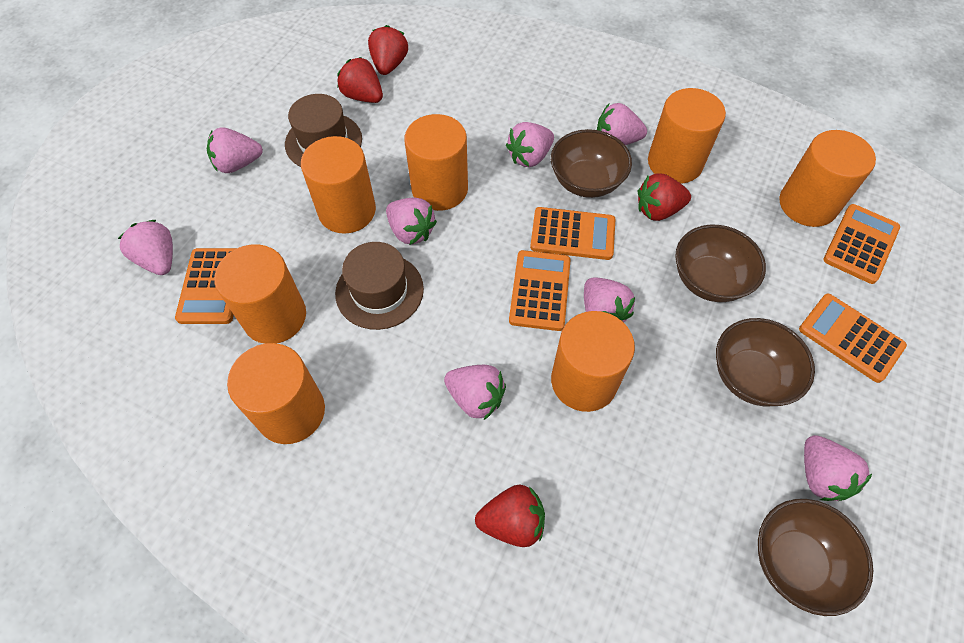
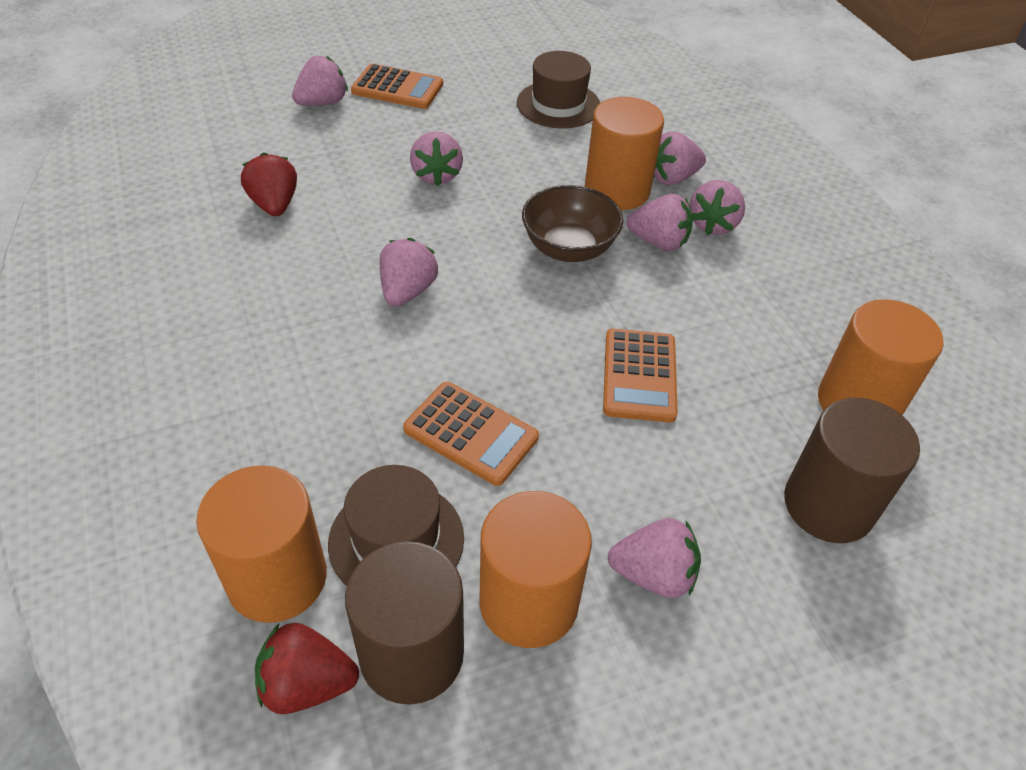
brown bowl: [551,129,632,198] [675,225,766,302] [716,318,815,406] [758,499,873,616] = 4 -> [522,185,623,262] = 1
brown cylinder: none = 0 -> [345,541,464,705] [784,398,920,543] = 2
orange calculator: [175,248,237,324] [509,250,571,331] [530,207,615,260] [799,294,907,383] [823,204,900,284] = 5 -> [351,64,443,109] [403,382,539,486] [603,329,678,423] = 3
orange cylinder: [214,244,306,344] [227,343,325,444] [301,136,376,234] [404,114,468,211] [551,311,635,412] [648,88,726,184] [779,130,876,227] = 7 -> [196,465,327,623] [479,491,592,648] [585,97,664,210] [818,299,944,415] = 4
pink strawberry: [118,220,173,275] [207,127,263,173] [386,198,437,245] [444,365,506,420] [506,122,554,167] [584,277,635,323] [597,103,647,145] [804,435,873,501] = 8 -> [292,56,348,106] [380,238,438,307] [410,131,463,186] [608,518,701,598] [627,194,693,251] [653,131,706,185] [690,180,745,235] = 7
red strawberry: [337,57,383,103] [368,25,408,75] [475,485,545,547] [638,173,691,221] = 4 -> [241,152,297,216] [255,623,359,714] = 2

